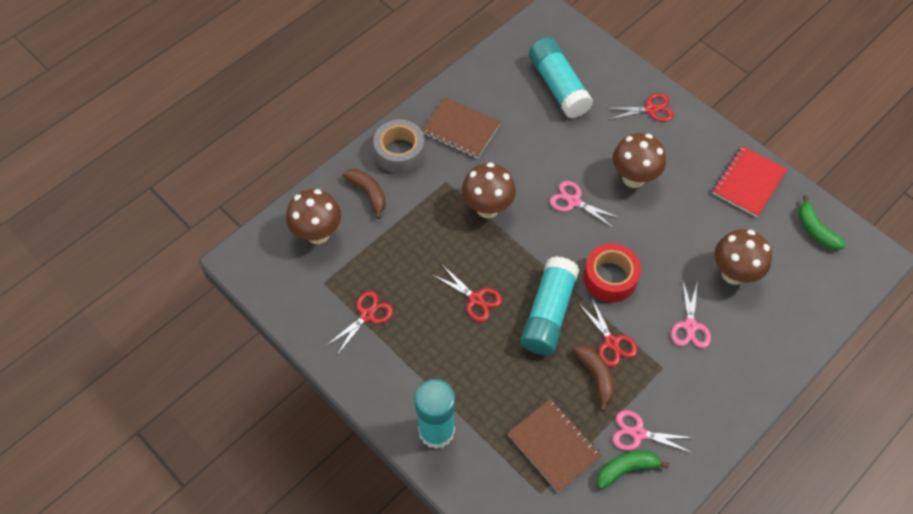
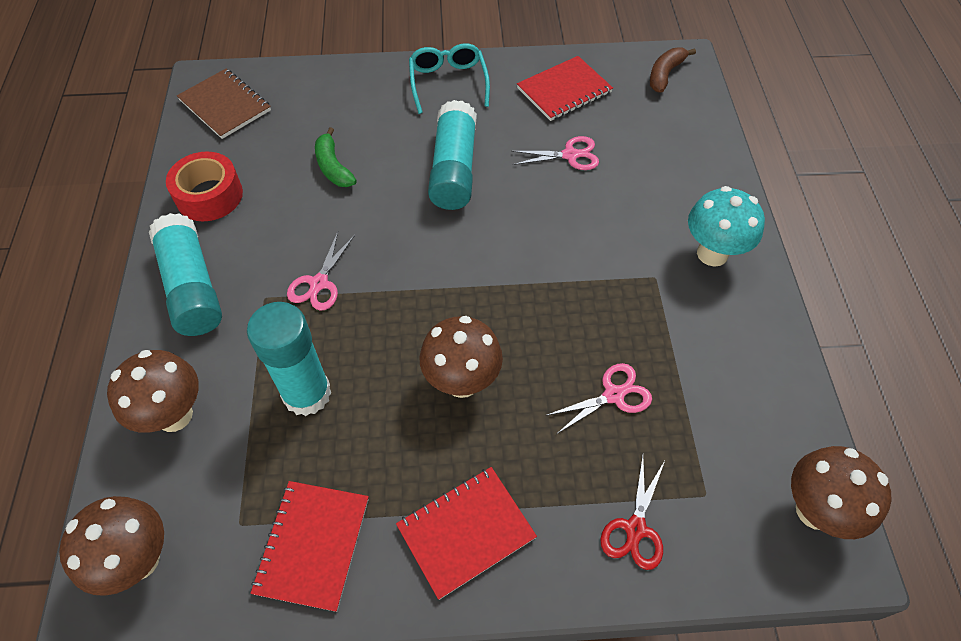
brown banana: [343,169,386,219] [573,345,615,411] = 2 -> [650,47,696,93] = 1
brown notebook: [421,97,501,159] [508,399,602,493] = 2 -> [177,69,271,139] = 1
green banana: [597,450,669,489] [798,195,846,250] = 2 -> [315,127,357,187] = 1
grey tape: [373,120,425,174] = 1 -> none = 0
red notebook: [712,146,787,217] = 1 -> [251,481,369,612] [396,467,537,600] [517,56,613,121] = 3
red scissors: [326,291,393,355] [433,266,502,322] [579,298,638,367] [605,93,674,122] = 4 -> [601,455,665,570] = 1
turquoise glasses: none = 0 -> [409,43,490,114] = 1
turquoise mushroom: none = 0 -> [688,186,765,267] = 1

